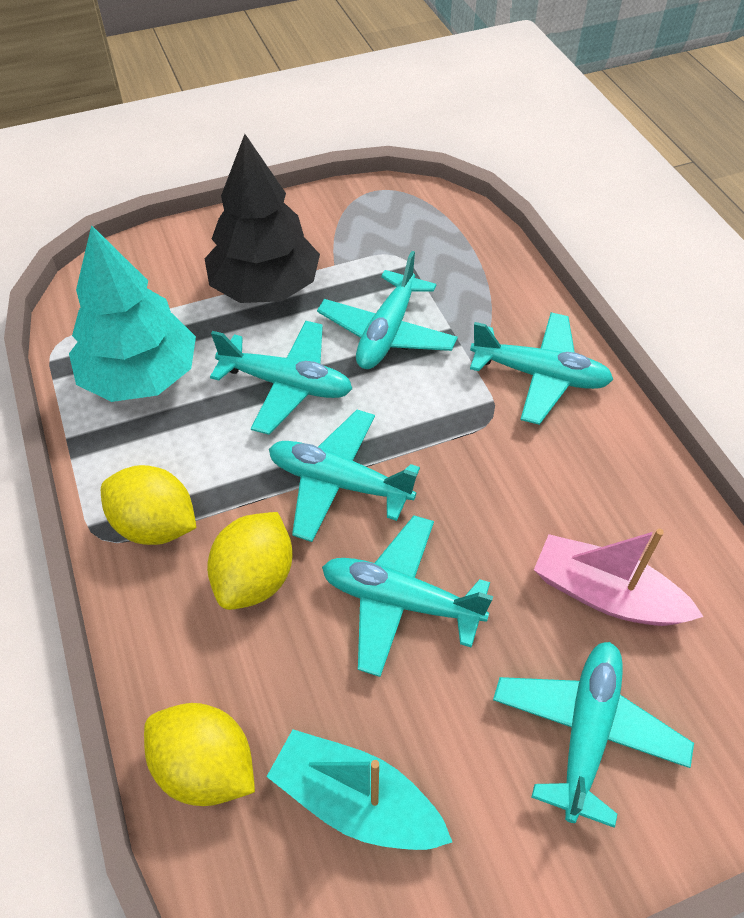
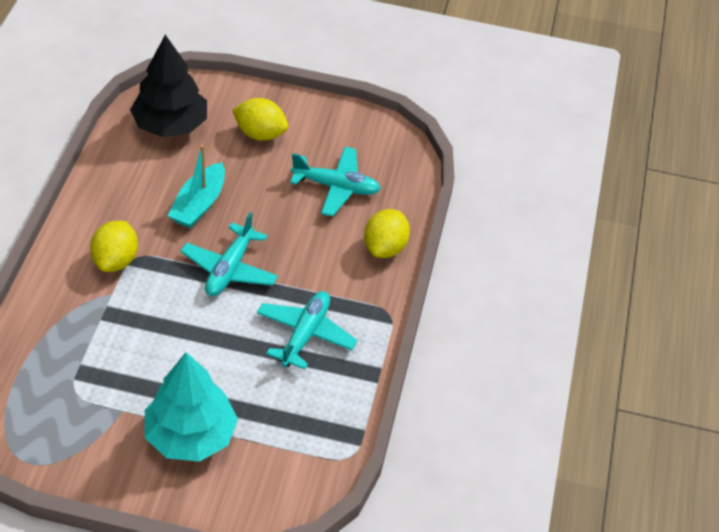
pink boat: [534,529,704,626] = 1 -> none = 0
turquoise plane: [210,321,352,435] [269,410,420,542] [317,251,458,369] [322,516,493,677] [470,312,613,425] [493,642,694,828] = 6 -> [181,212,278,296] [257,291,357,370] [290,147,381,217] = 3

